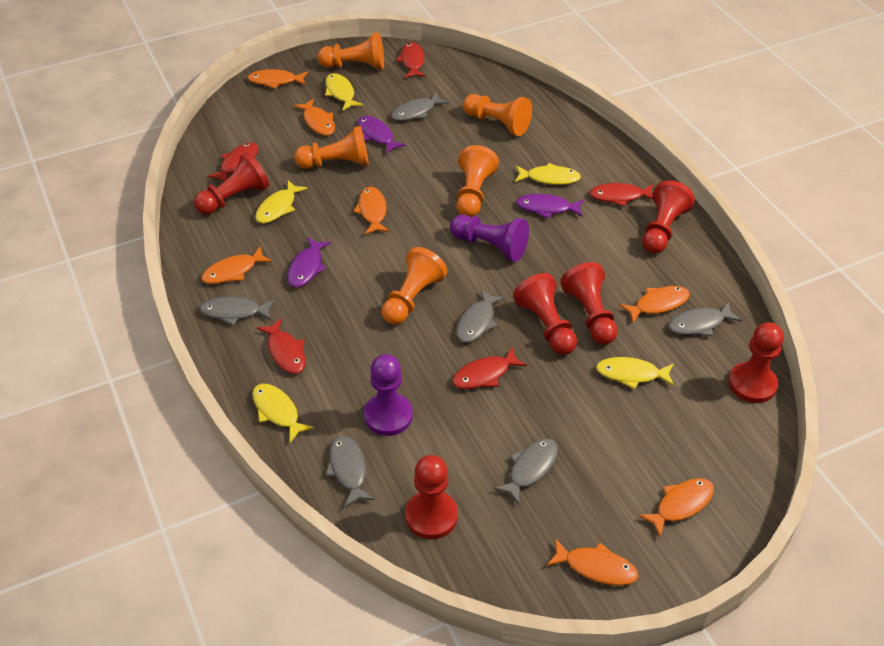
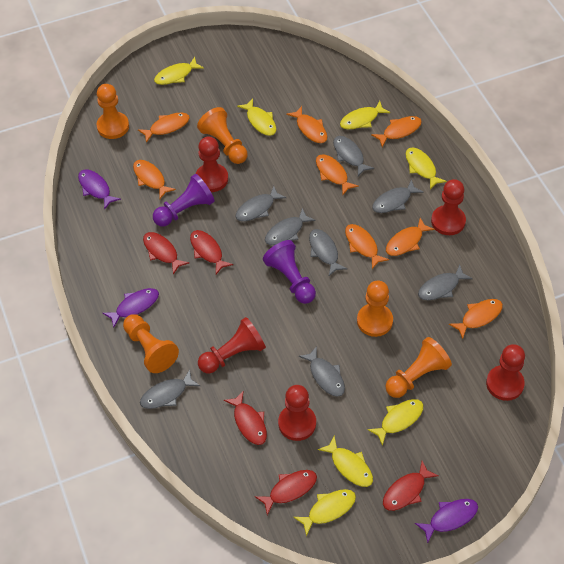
grey fish: [199,296,275,325] [325,436,374,508] [391,92,449,121] [456,289,505,343] [494,439,558,504] [668,302,742,336] = 6 -> [140,370,200,409] [235,186,286,221] [265,208,316,245] [299,346,345,397] [309,229,347,276] [333,136,374,176] [372,180,424,213] [418,265,473,300] = 8
orange fish: [201,246,272,284] [247,69,308,89] [294,99,335,136] [353,187,390,234] [546,539,638,586] [619,286,690,323] [638,478,714,537] = 7 -> [133,160,176,199] [138,113,190,143] [286,106,327,143] [316,154,359,195] [345,224,389,269] [371,116,422,147] [386,218,435,256] [449,299,503,339] = 8
red pawn: [194,152,269,215] [405,455,458,539] [513,273,577,355] [560,262,618,345] [642,180,695,254] [728,322,784,403] = 6 -> [196,137,228,192] [198,317,266,374] [278,385,316,441] [431,179,466,235] [486,344,525,401] = 5
yellow fish: [252,384,314,443] [255,180,308,223] [325,73,363,111] [515,163,581,185] [596,357,674,389] = 5 -> [154,57,204,85] [237,98,277,136] [294,489,356,536] [318,436,373,487] [340,101,390,129] [367,399,423,446] [406,147,447,189] = 7

